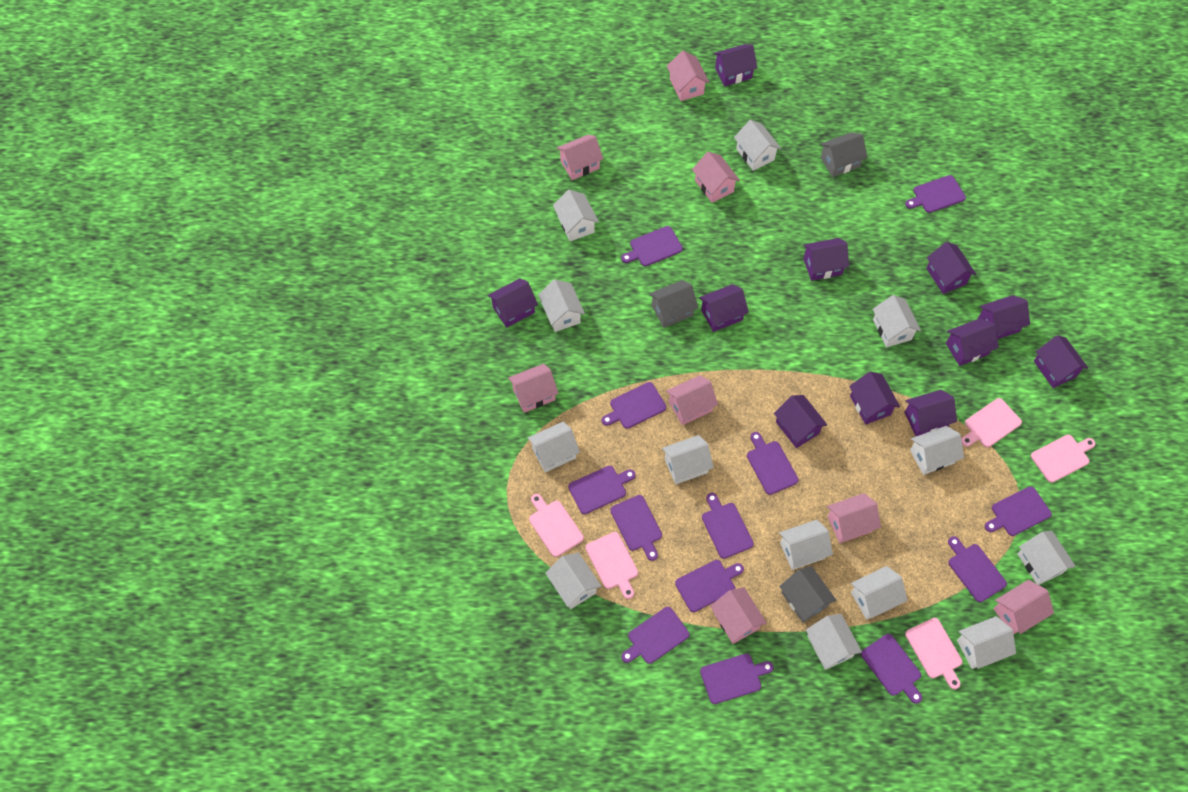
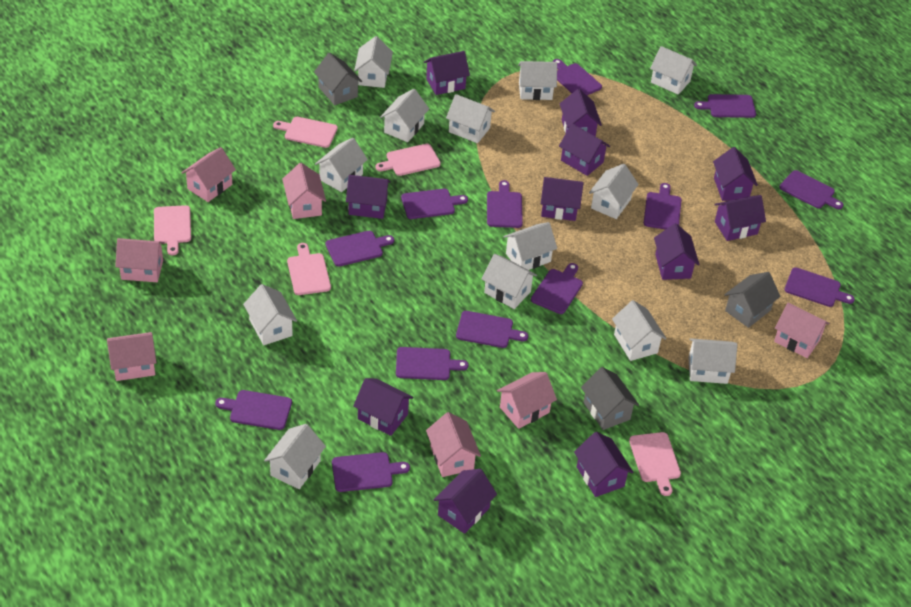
pink house: [508,364,559,413] [557,135,603,180] [666,375,718,425] [667,50,709,101] [692,152,740,203] [710,587,767,644] [827,493,881,543] [994,580,1054,634] = 8 -> [107,332,156,381] [115,238,165,282] [181,147,236,202] [282,163,326,219] [426,412,481,477] [497,372,557,429] [774,303,830,358] = 7

